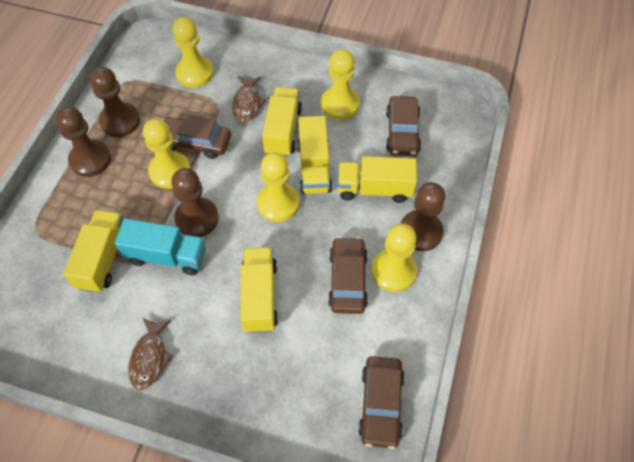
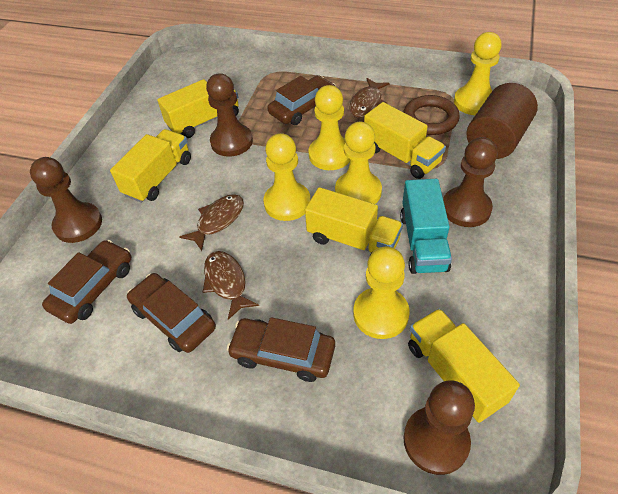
brown cylinder: none = 0 -> [467,83,538,159] = 1
brown fish: [128,317,173,390] [232,76,266,122] = 2 -> [179,194,244,251] [203,251,259,320] [349,78,390,118] = 3
brown ring: none = 0 -> [403,95,460,135] = 1

